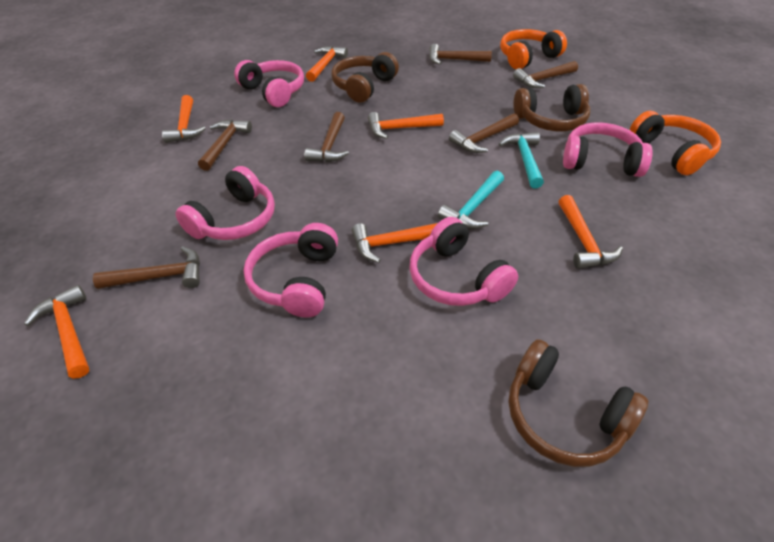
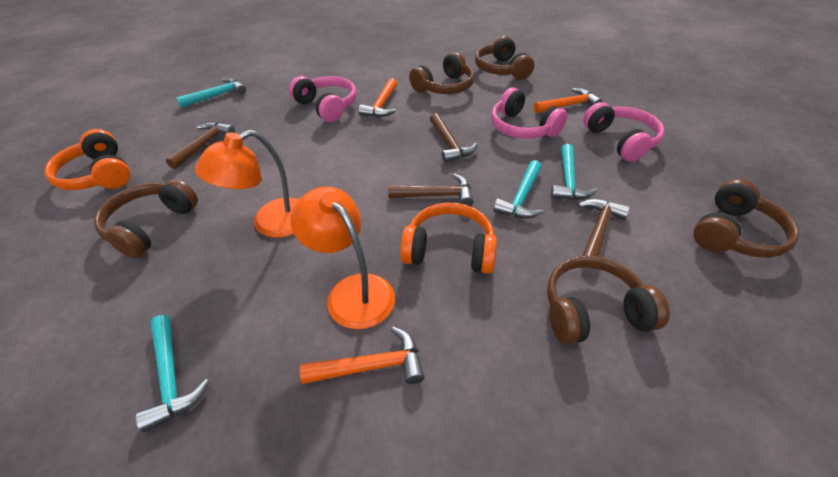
brown hammer: [93,246,200,289] [198,120,252,171] [304,112,349,162] [429,44,492,64] [449,113,519,153] [513,61,578,88] = 6 -> [166,122,235,169] [388,173,474,206] [430,113,478,163] [578,199,630,257] = 4
brown headphones: [331,52,399,103] [509,339,648,467] [514,84,590,131] = 3 -> [94,179,198,258] [409,52,475,94] [475,36,534,80] [547,256,670,344] [693,179,799,258] = 5
orange hammer: [24,285,89,379] [162,95,206,143] [306,46,348,82] [352,223,438,263] [368,112,444,139] [558,195,623,269] = 6 -> [300,327,424,384] [358,78,397,117] [534,88,603,113] = 3
orange lamp: none = 0 -> [195,130,299,238] [291,186,395,329] = 2
pink headphones: [175,166,275,240] [234,60,304,107] [244,223,338,318] [410,217,518,306] [563,122,652,177] = 5 -> [289,76,356,122] [491,88,567,139] [583,102,665,162] = 3
turquoise hammer: [438,171,504,229] [499,132,544,188] = 2 -> [135,315,209,432] [176,78,246,108] [493,160,543,219] [551,144,597,200] = 4

